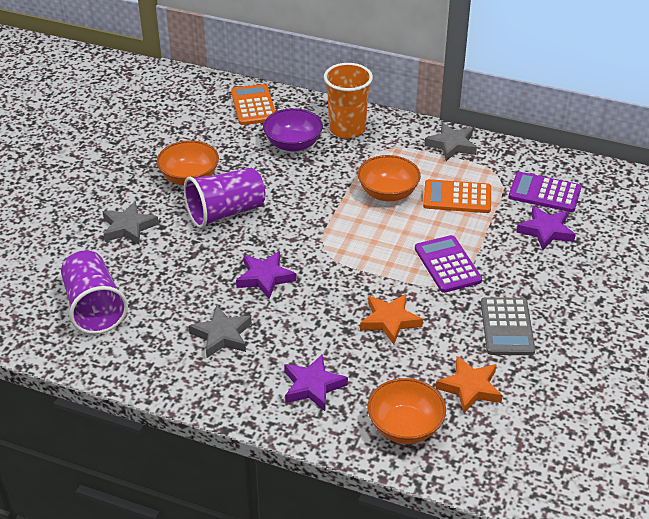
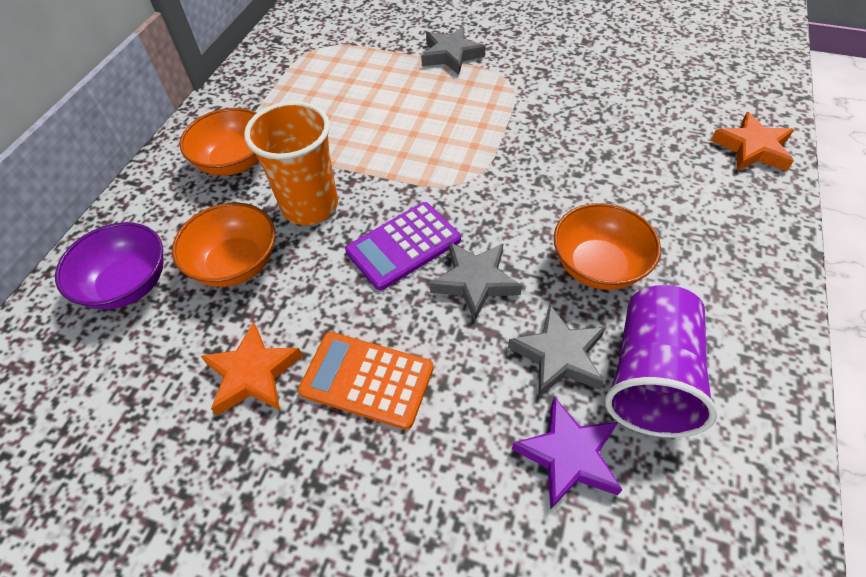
grey calculator: [481,297,535,355] = 1 -> none = 0
orange calculator: [231,84,275,125] [423,179,491,213] = 2 -> [298,332,433,430] = 1
purple calculator: [415,235,482,293] [509,172,581,212] = 2 -> [345,202,461,290] = 1
purple cup: [61,250,128,334] [184,168,266,228] = 2 -> [605,285,718,438] = 1
purple star: [236,251,296,299] [284,354,348,411] [516,206,576,250] = 3 -> [512,397,622,510] = 1

